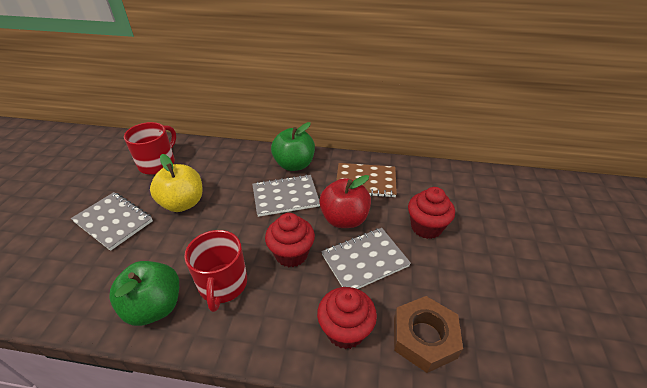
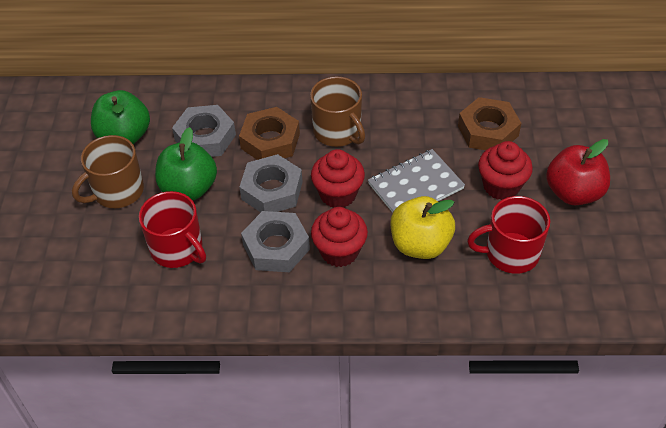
brown mug: none = 0 -> [72,135,144,208] [310,76,365,147] = 2
brown notebook: [336,163,397,198] = 1 -> none = 0
brown nut: [394,296,463,373] = 1 -> [239,107,300,160] [458,97,521,150] = 2
grey notebook: [71,192,153,251] [252,175,320,217] [321,228,411,289] = 3 -> [368,149,465,213] = 1
grey nut: none = 0 -> [172,105,236,157] [240,154,303,212] [241,211,310,272] = 3

